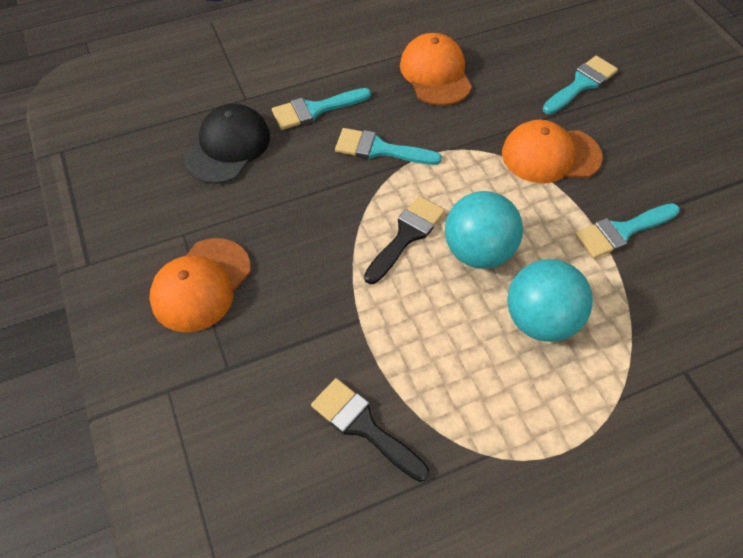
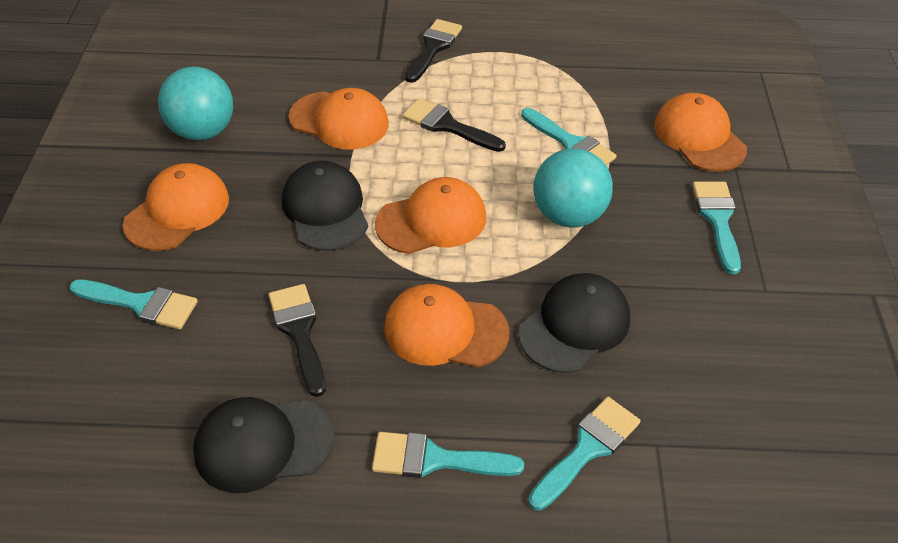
black brush: [311,378,429,482] [364,196,445,284] = 2 -> [268,284,326,397] [402,98,506,152] [405,19,462,83] = 3
black cap: [184,103,270,184] = 1 -> [193,397,334,493] [282,161,368,251] [519,273,630,373] = 3
orange cap: [149,238,251,332] [400,33,472,106] [502,120,603,183] = 3 -> [123,163,229,251] [289,88,389,150] [375,177,486,254] [384,284,509,367] [654,93,747,172] = 5
turquoise brush: [272,88,371,130] [335,128,442,165] [543,56,618,114] [575,203,680,259] = 4 -> [69,279,198,329] [372,432,524,478] [521,108,617,165] [528,397,640,511] [692,182,741,274] = 5

